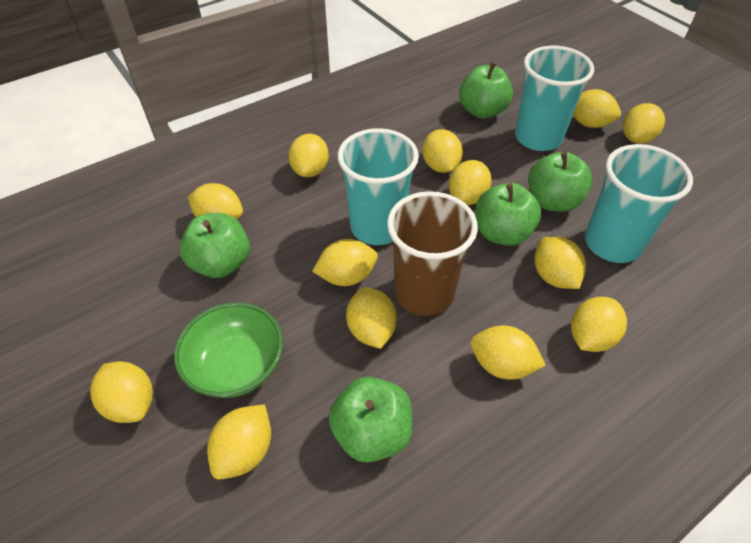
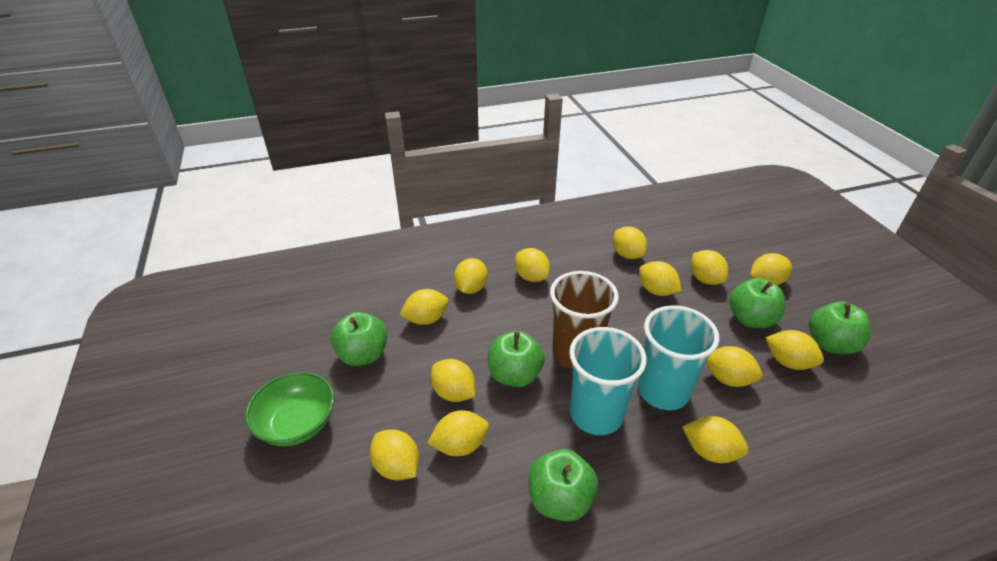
turquoise cup: [338,128,419,245] [515,46,594,151] [585,144,693,263] = 3 -> [569,327,647,435] [638,305,719,410] = 2

